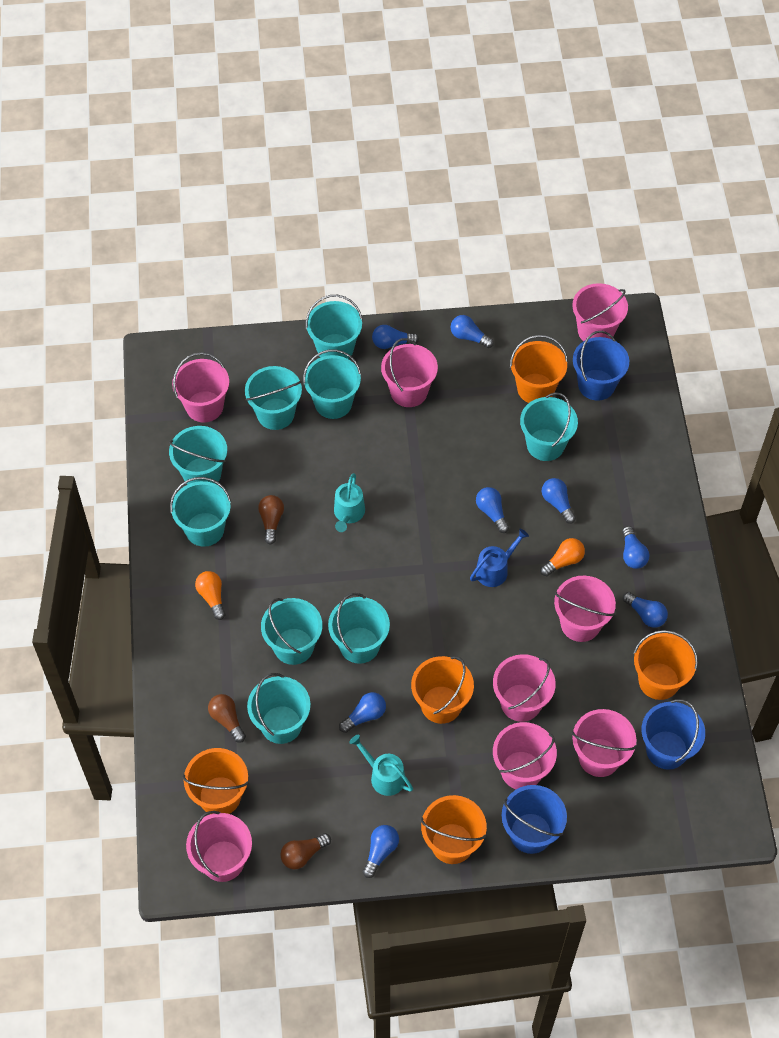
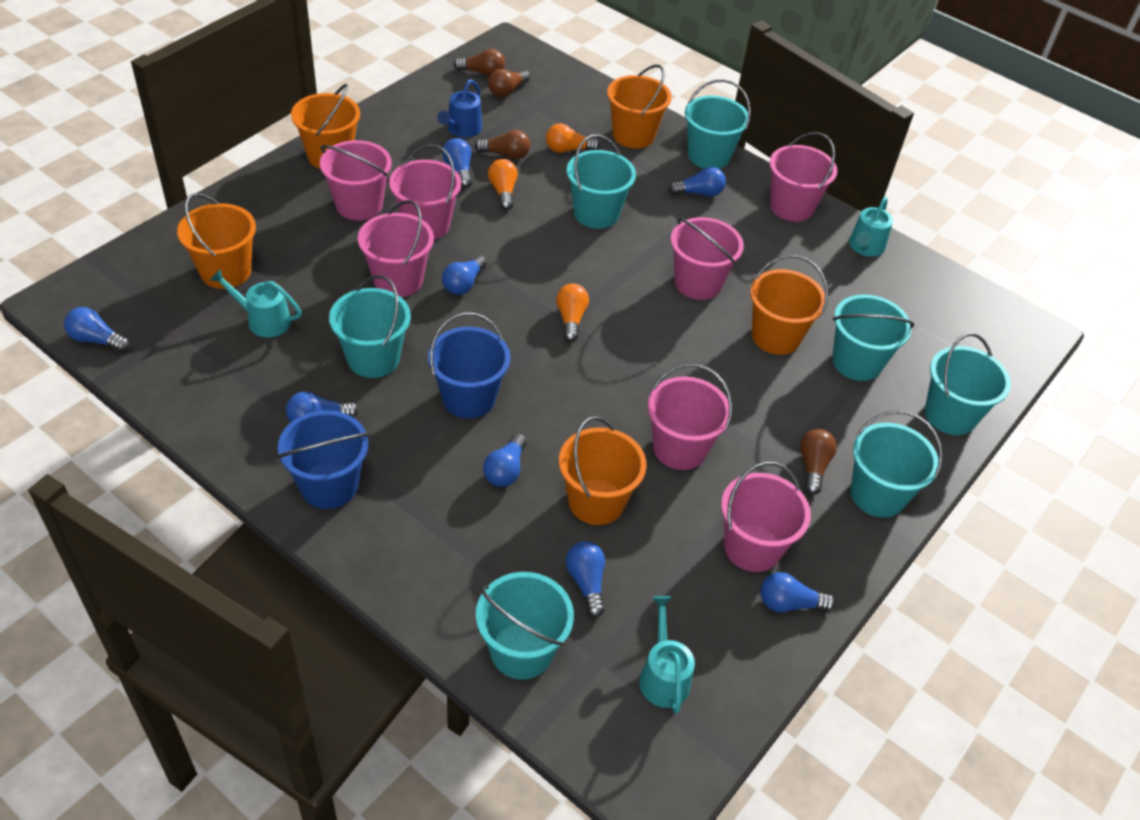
blue bucket: [502,785,567,854] [573,331,629,401] [641,699,705,770] = 3 -> [277,410,369,509] [428,313,511,419] = 2
brown light bulb: [208,694,246,743] [258,495,284,544] [280,833,331,870] = 3 -> [454,49,505,76] [475,130,530,159] [488,69,530,97] [800,429,837,495] = 4
orange light bulb: [195,571,226,620] [540,538,585,576] = 2 -> [488,159,518,210] [546,123,600,153] [556,284,589,342] = 3
pink bucket: [172,352,229,422] [186,811,252,882] [381,338,438,407] [493,654,556,722] [493,722,557,789] [554,576,616,642] [572,283,628,341] [572,709,637,777] = 8 -> [320,140,392,220] [358,200,434,297] [389,144,461,240] [648,364,732,470] [671,217,744,300] [721,462,811,572] [769,132,837,222] = 7
turquoise bucket: [169,426,227,485] [170,477,231,547] [245,366,302,430] [247,673,311,744] [261,598,322,665] [303,349,361,419] [306,295,363,359] [328,593,390,664] [520,392,578,461] = 9 -> [329,275,411,378] [476,572,574,680] [566,134,636,229] [685,79,751,169] [832,294,914,381] [851,410,943,518] [925,333,1011,435] = 7
turquoise watering can: [334,473,365,532] [349,735,413,796] = 2 -> [210,269,302,338] [639,596,695,714] [849,197,893,257] = 3

